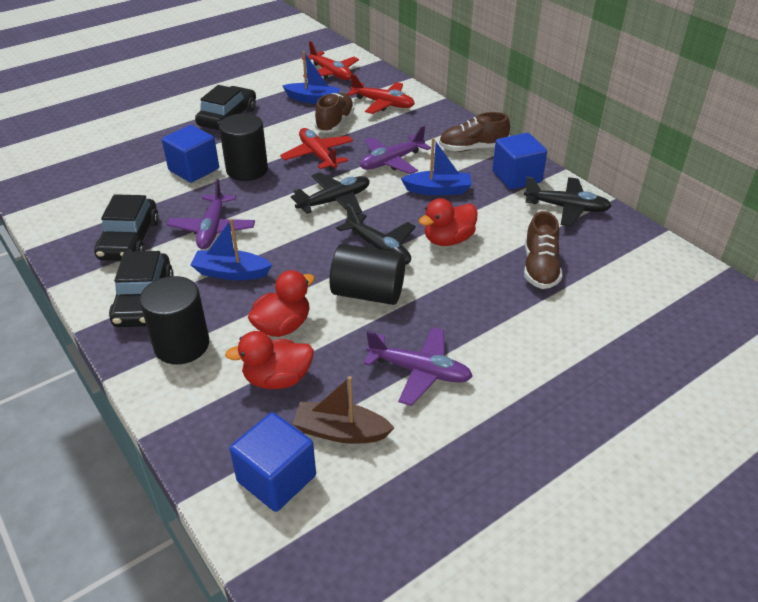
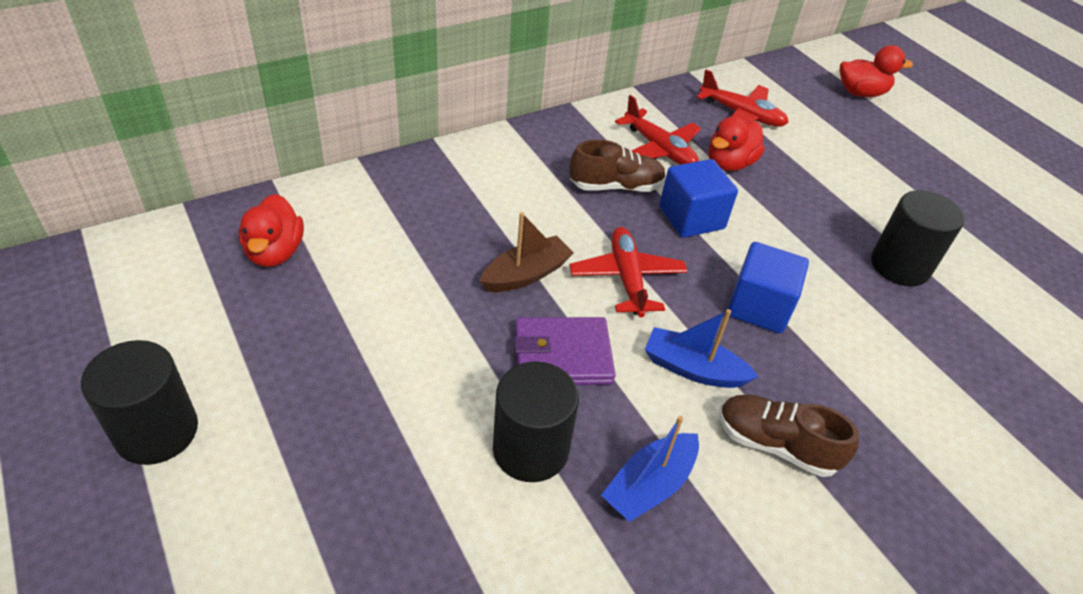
black car: [94,194,159,261] [109,251,173,327] [195,85,256,130] = 3 -> none = 0
black plane: [291,172,370,215] [337,204,416,265] [524,177,611,227] = 3 -> none = 0
blue boat: [190,218,272,280] [282,51,341,104] [401,138,472,196] = 3 -> [601,416,699,522] [645,309,759,388] = 2
blue cube: [162,125,219,183] [230,412,316,512] [492,133,547,190] = 3 -> [659,159,738,238] [728,242,809,334] = 2
brown shoe: [315,93,355,133] [439,112,510,152] [524,211,562,289] = 3 -> [569,140,666,192] [719,394,859,477] = 2
purple plane: [166,179,255,249] [360,126,431,174] [364,327,473,406] = 3 -> none = 0
purple wallet: none = 0 -> [514,317,616,385] = 1

